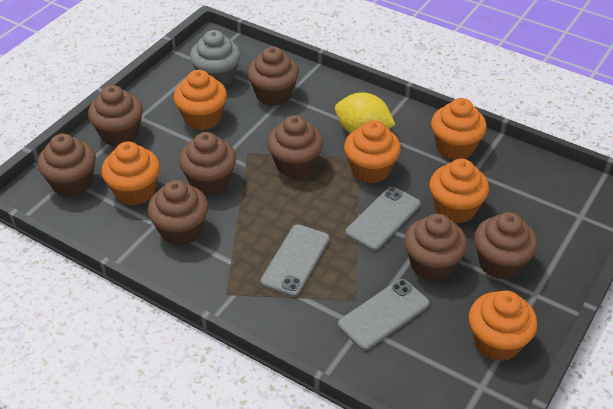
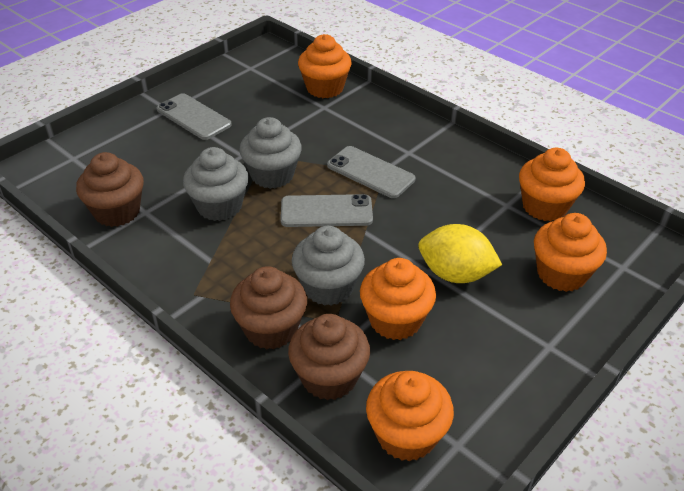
brown cupcake: [37,133,96,197] [88,85,143,146] [148,180,208,246] [179,132,236,196] [247,46,299,106] [267,115,323,178] [404,214,467,281] [474,212,538,280] = 8 -> [76,152,144,227] [230,266,307,350] [288,314,370,400] = 3
grey cupcake: [190,30,241,87] = 1 -> [183,147,249,221] [239,117,302,189] [292,226,365,306] = 3
orange cupcake: [101,141,160,205] [174,70,227,130] [344,120,401,183] [430,159,489,223] [431,98,487,160] [469,290,537,361] = 6 -> [298,34,352,98] [360,258,436,340] [366,371,454,461] [519,148,585,221] [534,213,607,292] = 5

